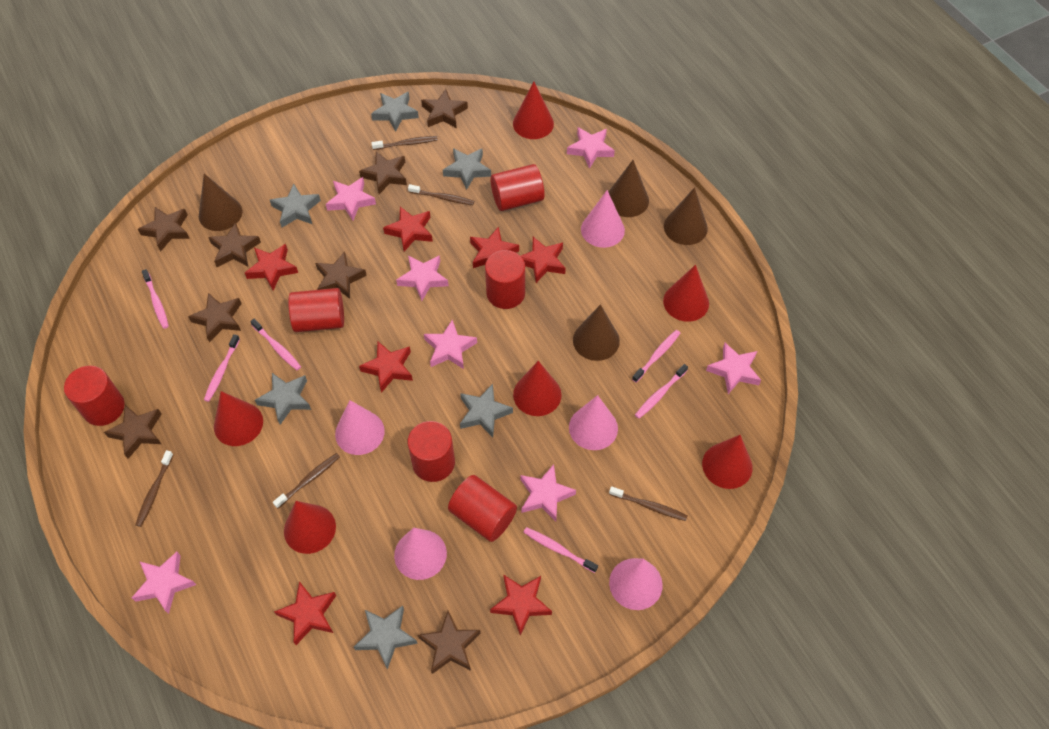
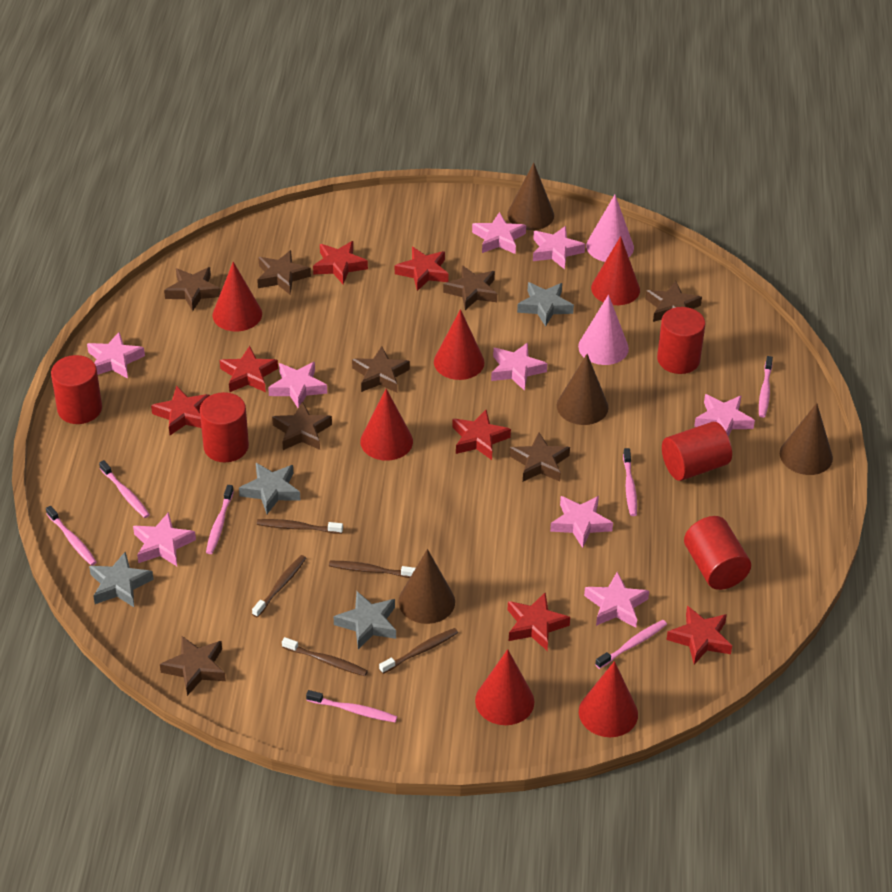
grey star: [255,373,311,425] [270,184,321,228] [354,606,418,670] [371,92,419,132] [443,148,491,190] [460,384,513,437] = 6 -> [89,552,154,607] [239,463,300,514] [334,591,396,649] [517,282,574,327] = 4
pink cone: [335,400,385,455] [394,528,447,580] [569,395,618,450] [581,190,625,248] [609,558,663,610] = 5 -> [578,295,629,365] [586,195,634,262] = 2
pink star: [132,552,196,614] [326,177,376,221] [396,255,449,301] [424,320,477,369] [520,464,576,522] [567,127,615,169] [706,343,761,394] = 7 -> [87,332,145,379] [133,512,196,566] [268,362,327,408] [472,212,526,254] [491,343,547,391] [533,226,585,269] [550,496,613,548] [584,572,649,628] [694,394,755,436] = 9
pink toothbrush: [142,269,169,329] [204,334,240,402] [250,319,301,370] [523,527,598,573] [632,330,680,383] [635,364,688,419] = 6 -> [46,506,97,566] [99,460,150,518] [206,485,234,554] [306,690,397,722] [595,620,667,669] [623,448,637,516] [759,356,773,418] = 7
red cylinder: [64,366,125,426] [288,288,344,332] [407,421,455,482] [448,475,517,542] [485,250,525,309] [491,164,545,211] = 6 -> [51,355,102,424] [200,392,249,462] [657,307,705,374] [662,422,732,481] [684,516,751,590] = 5

